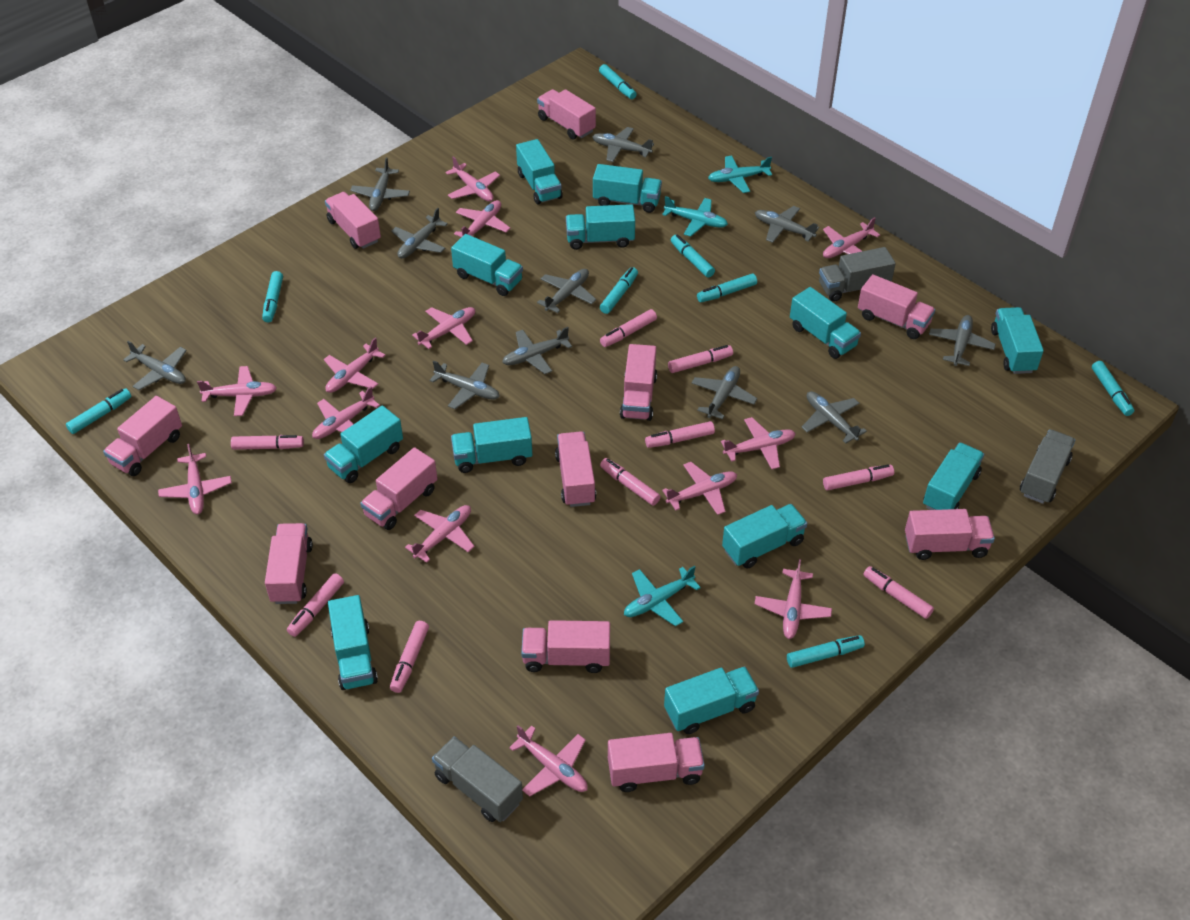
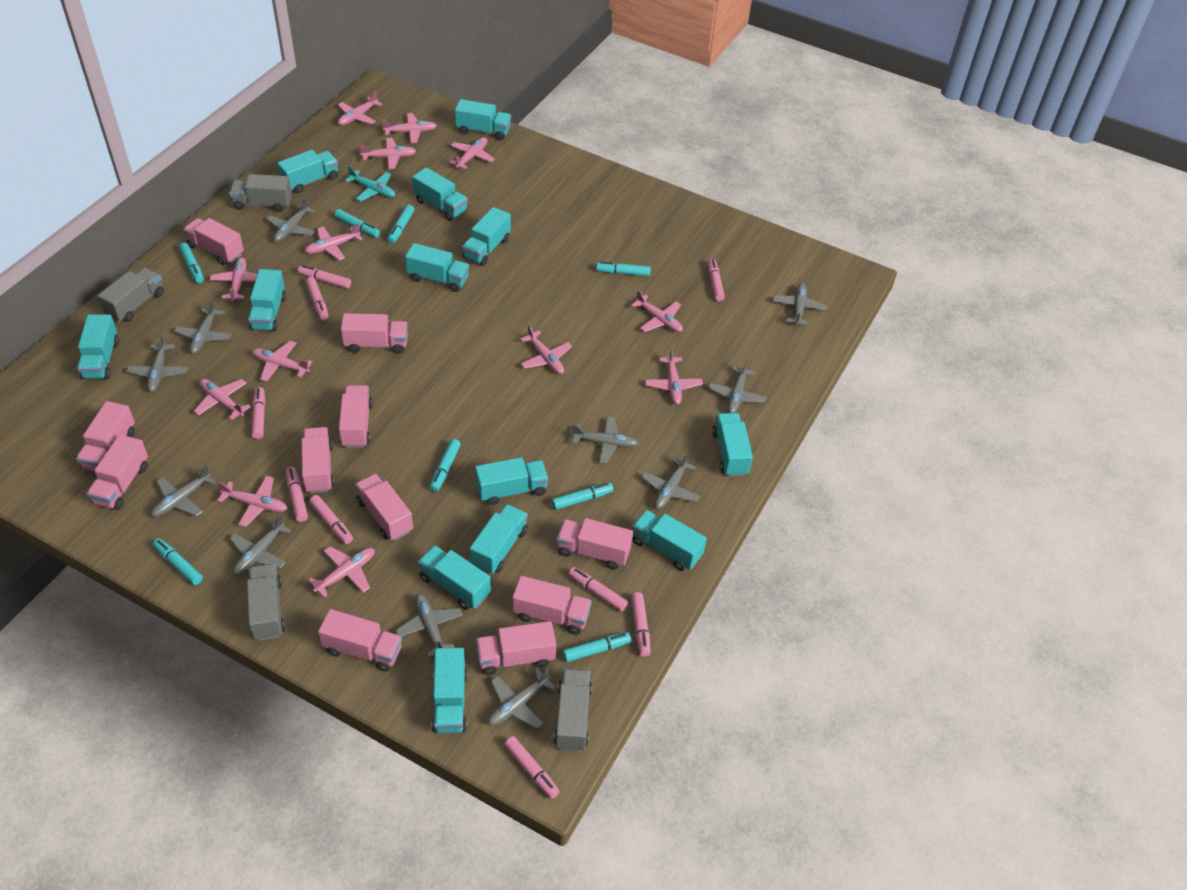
grey truck: [432,736,523,822] [819,247,896,302] [1020,429,1075,504] = 3 -> [97,267,164,322] [229,174,292,212] [247,564,285,641] [553,669,592,752] = 4
turquoise plane: [624,566,701,626] [662,196,728,237] [708,156,772,193] = 3 -> [345,166,395,202] = 1
turquoise truck: [324,405,403,483] [328,595,378,690] [451,234,523,296] [451,417,532,473] [516,139,563,205] [566,204,635,250] [593,164,662,213] [664,667,759,734] [722,504,807,569] [790,287,861,359] [923,443,984,510] [991,307,1044,374] = 12 -> [77,314,119,379] [248,269,286,332] [277,150,338,193] [405,243,469,292] [412,167,468,221] [418,545,491,610] [432,648,468,733] [455,99,511,140] [462,207,511,266] [470,504,528,575] [475,457,548,505] [632,510,707,571] [712,413,753,476] = 13

